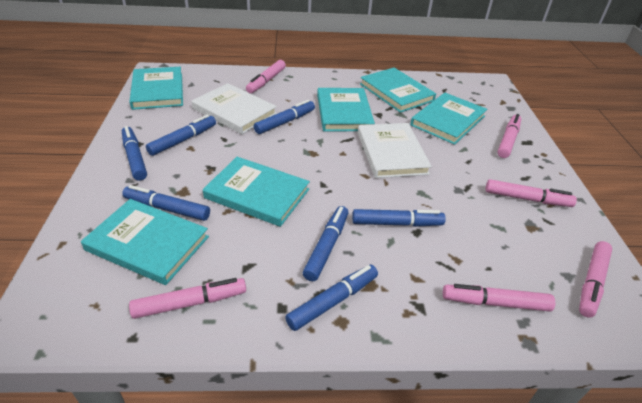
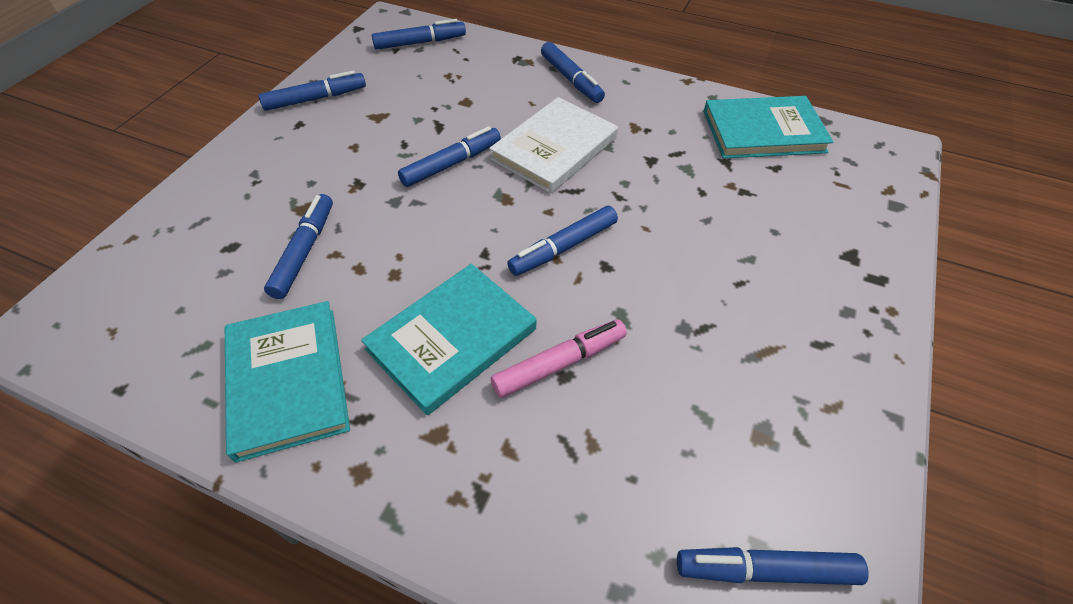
pink marker: [129,278,246,319] [246,60,286,93] [443,284,555,311] [485,179,577,207] [497,114,521,158] [579,241,612,318] = 6 -> [491,319,627,398] = 1
turquoise book: [81,199,209,285] [129,67,183,110] [203,157,310,227] [317,88,375,131] [360,68,436,113] [410,93,487,145] = 6 -> [225,301,350,463] [361,264,536,415] [703,96,834,159] = 3
white book: [192,83,277,134] [358,123,432,178] = 2 -> [489,97,618,194] = 1

